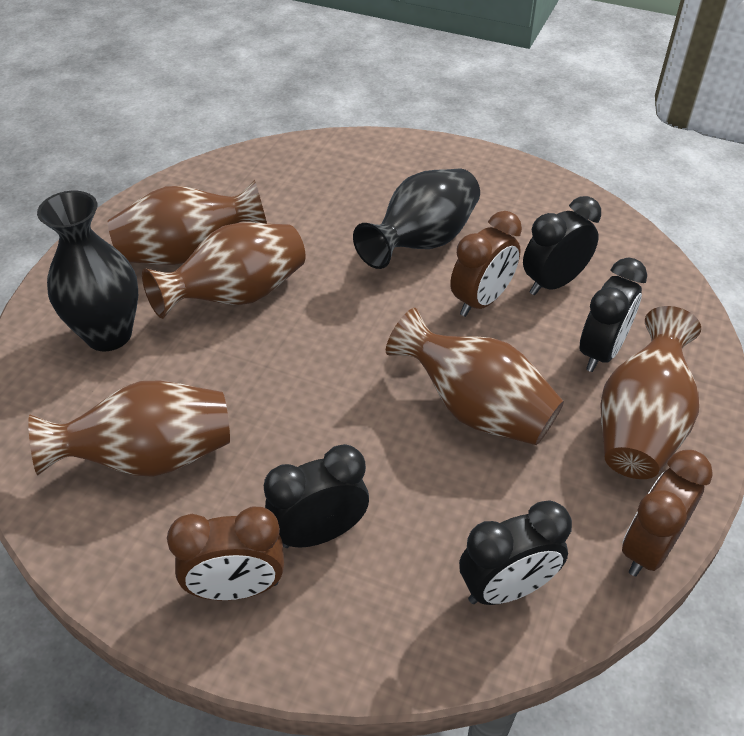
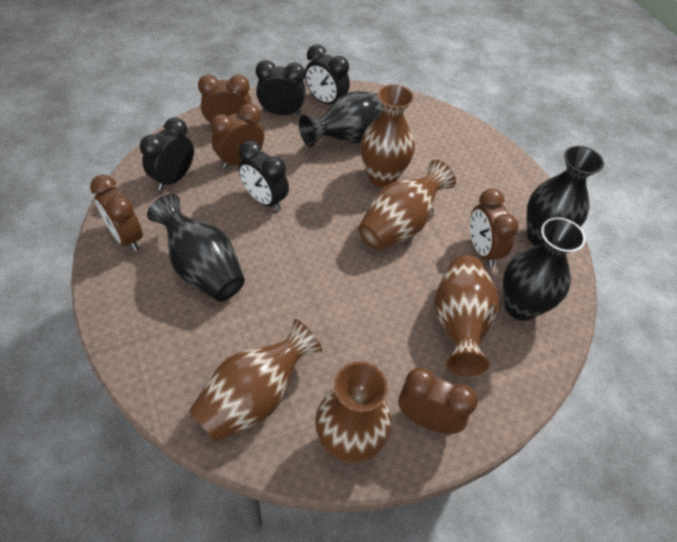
black vase: [37,191,138,351] [353,169,480,269] = 2 -> [147,194,245,301] [299,91,384,147] [503,217,586,321] [527,146,604,246] = 4
brown clock: [167,507,284,600] [450,211,522,317] [622,450,713,576] = 3 -> [90,175,143,251] [198,74,252,127] [211,104,264,169] [398,368,478,434] [470,189,519,267] = 5

